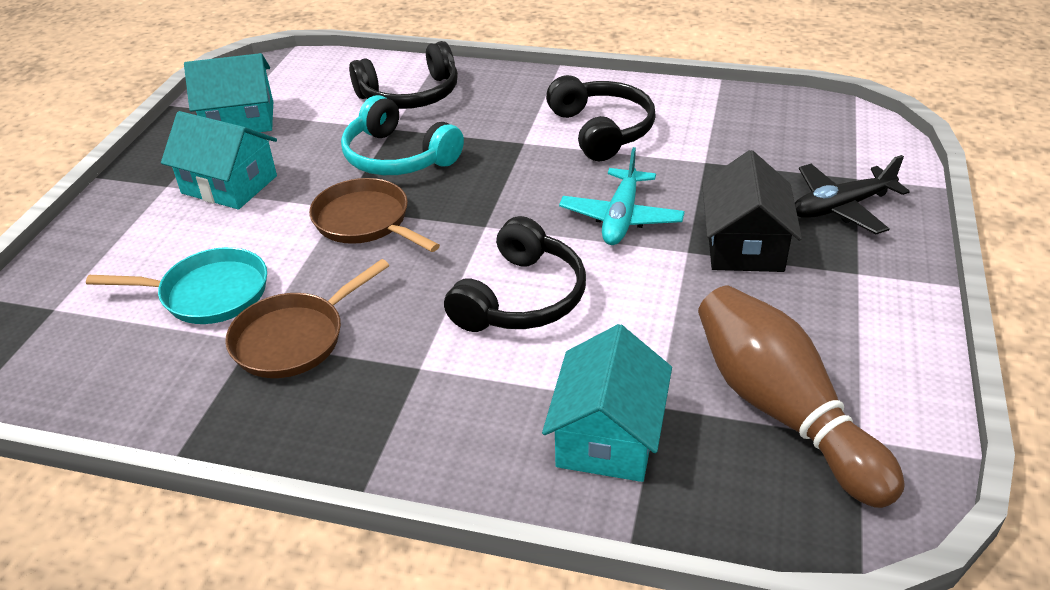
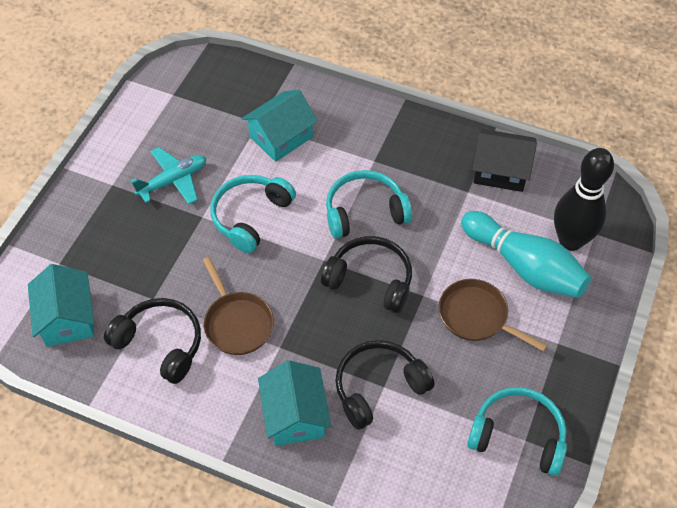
black bowling pin: none = 0 -> [554,148,614,251] = 1
black plane: [795,155,910,234] = 1 -> none = 0
brown bowling pin: [698,286,905,508] = 1 -> none = 0
turquoise bowling pin: none = 0 -> [461,211,591,298] = 1
turquoise headphones: [341,95,464,175] = 1 -> [210,175,296,253] [326,170,412,239] [467,387,567,476] = 3
turquoise pan: [86,247,267,324] = 1 -> none = 0

